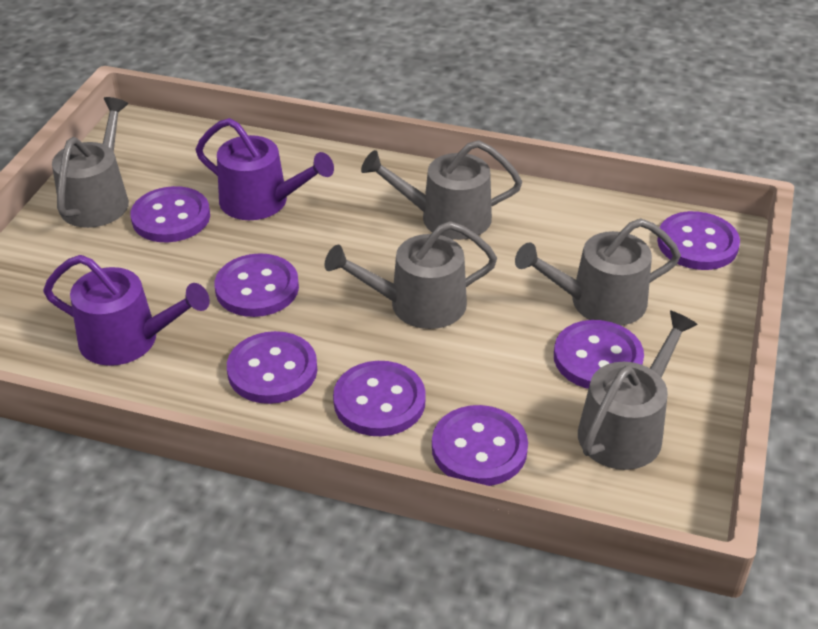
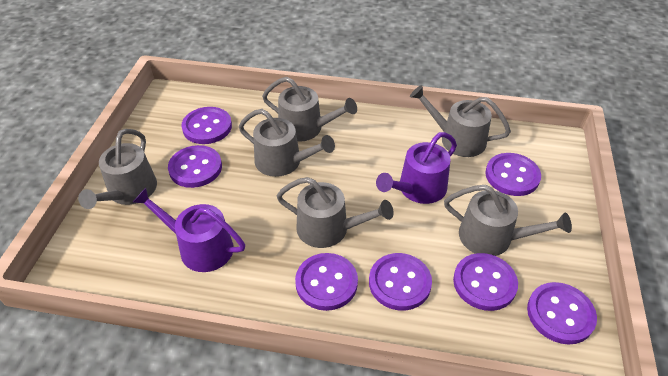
grey watering can: [52,97,129,228] [324,221,497,329] [361,140,522,240] [515,219,681,326] [578,310,698,470] = 5 -> [78,129,157,209] [239,109,335,177] [262,77,357,142] [277,177,394,248] [410,85,511,157] [444,185,572,256] = 6

